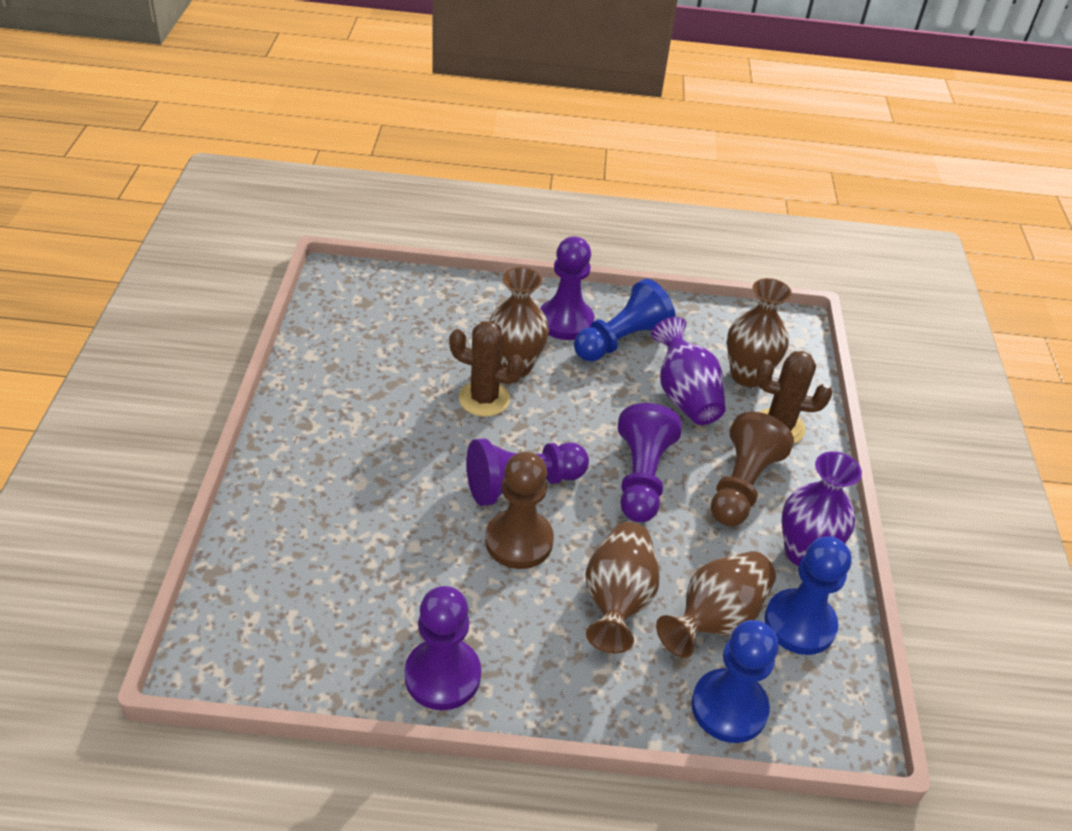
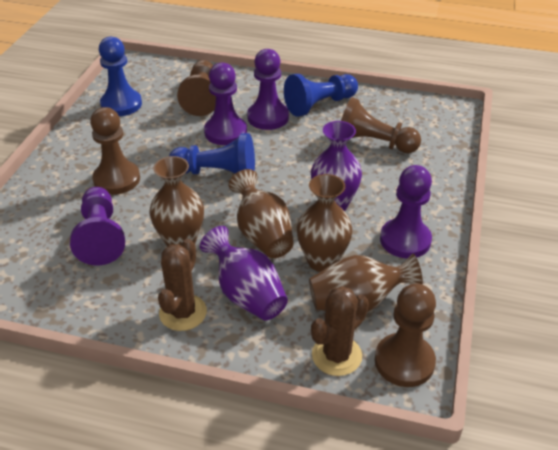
brown pawn: [485,452,554,569] [711,412,794,526] = 2 -> [90,107,140,195] [177,60,216,116] [341,97,421,153] [375,283,436,387] = 4

